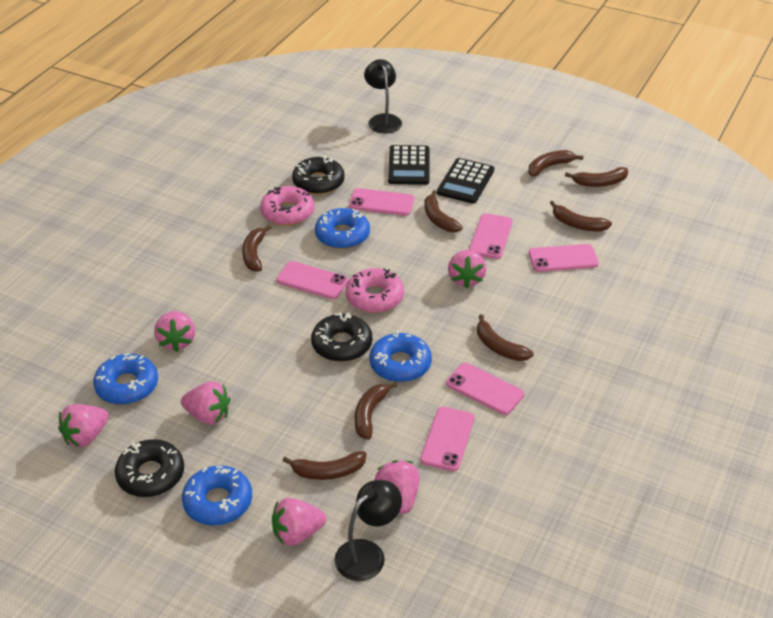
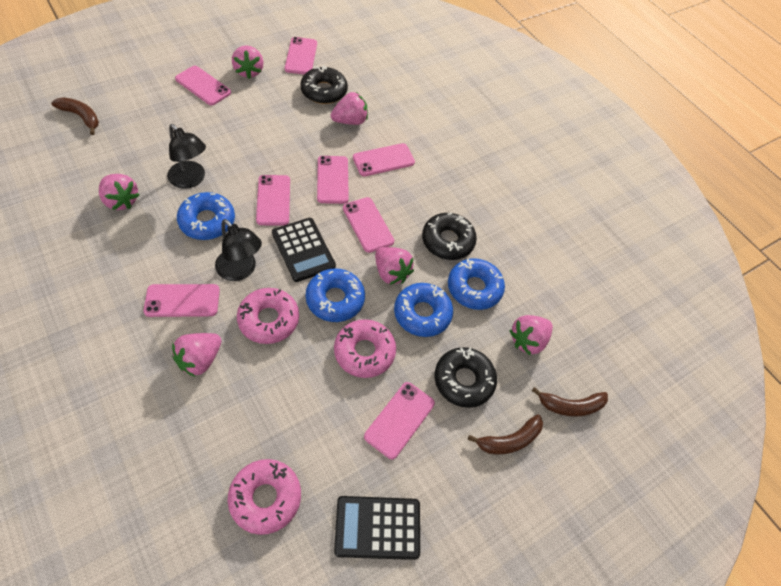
brown banana: [242,225,272,272] [283,451,367,480] [355,382,398,440] [424,190,463,232] [477,314,534,361] [528,150,584,177] [550,201,612,231] [565,167,628,187] = 8 -> [51,97,99,135] [468,415,543,454] [532,387,608,417] = 3
pink donut: [260,186,314,226] [346,268,404,313] = 2 -> [228,459,301,535] [237,288,299,344] [334,319,396,378] = 3
pink phone: [276,261,348,299] [349,188,414,216] [420,407,475,471] [446,363,524,415] [469,213,513,259] [529,244,599,272] = 6 -> [143,284,220,317] [175,66,231,106] [256,175,290,225] [285,37,317,74] [317,156,349,204] [343,197,394,253] [353,143,415,176] [364,382,435,459] = 8

